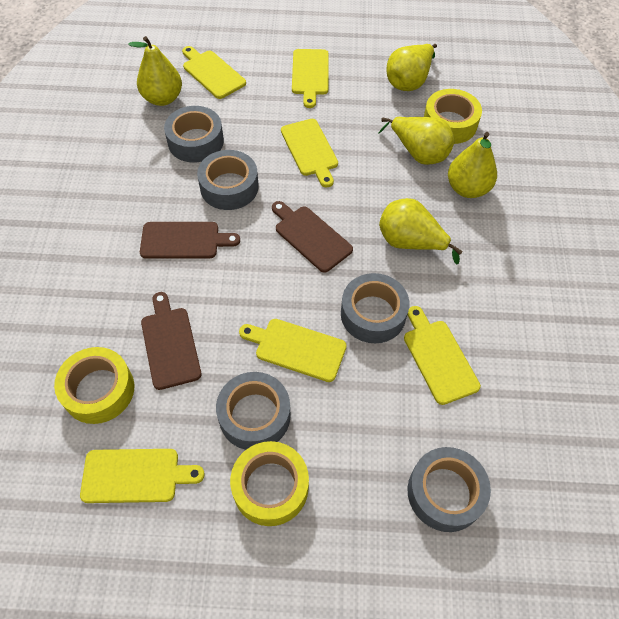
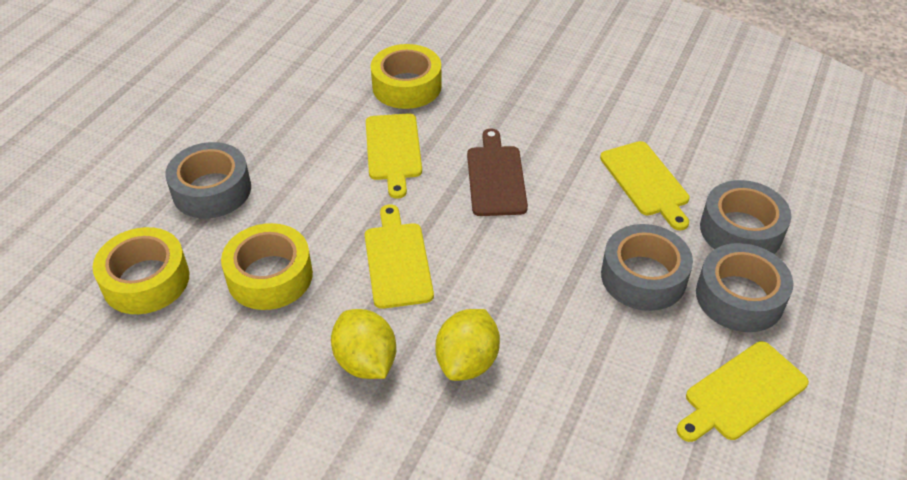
brown cutting board: [140,222,240,259] [141,292,202,390] [272,201,353,273] = 3 -> [467,128,528,216] = 1
grey tape: [164,106,224,163] [197,150,259,210] [216,372,291,450] [341,273,409,343] [408,447,491,532] = 5 -> [165,142,251,219] [601,224,693,311] [696,243,794,332] [700,180,791,254] = 4
yellow cutting board: [80,449,205,503] [182,46,246,99] [239,319,347,382] [281,119,338,188] [292,49,329,108] [404,306,481,405] = 6 -> [365,204,434,309] [366,113,422,199] [600,141,690,230] [676,341,809,442] = 4
yellow lemon: none = 0 -> [331,309,396,379] [435,309,500,381] = 2
yellow pear: [128,36,182,106] [378,117,455,165] [379,198,462,264] [386,44,437,91] [448,132,497,198] = 5 -> none = 0

